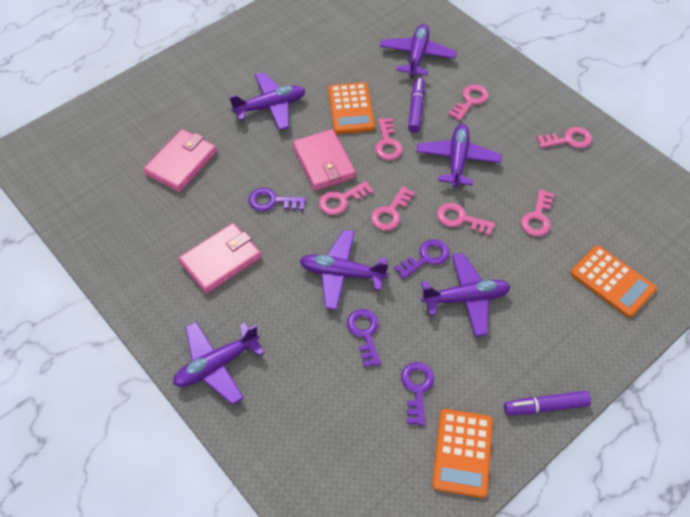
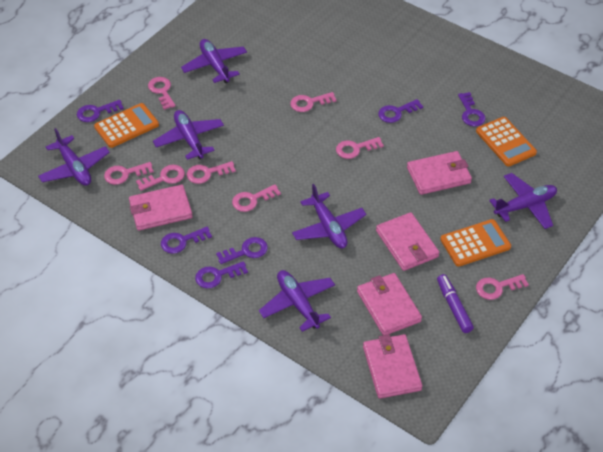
pink key: [319,181,374,215] [371,186,415,231] [375,118,403,160] [437,203,495,236] [448,85,489,121] [521,189,554,236] [537,127,592,148] = 7 -> [104,162,154,185] [136,165,185,191] [148,77,176,110] [187,161,236,184] [232,184,281,212] [290,92,337,112] [336,137,384,159] [476,274,529,300] = 8
pink wallet: [144,129,217,192] [179,223,261,294] [293,129,356,191] = 3 -> [129,185,193,231] [357,273,422,335] [363,334,422,399] [376,212,439,271] [407,151,472,195] = 5
purple key: [248,188,306,211] [347,309,381,368] [394,239,450,279] [401,362,434,426] = 4 -> [77,100,124,122] [161,227,212,254] [195,261,248,288] [216,237,268,264] [378,99,423,123] [458,92,486,126] = 6
purple marker: [408,78,424,133] [504,391,591,415] = 2 -> [437,274,474,333] = 1

